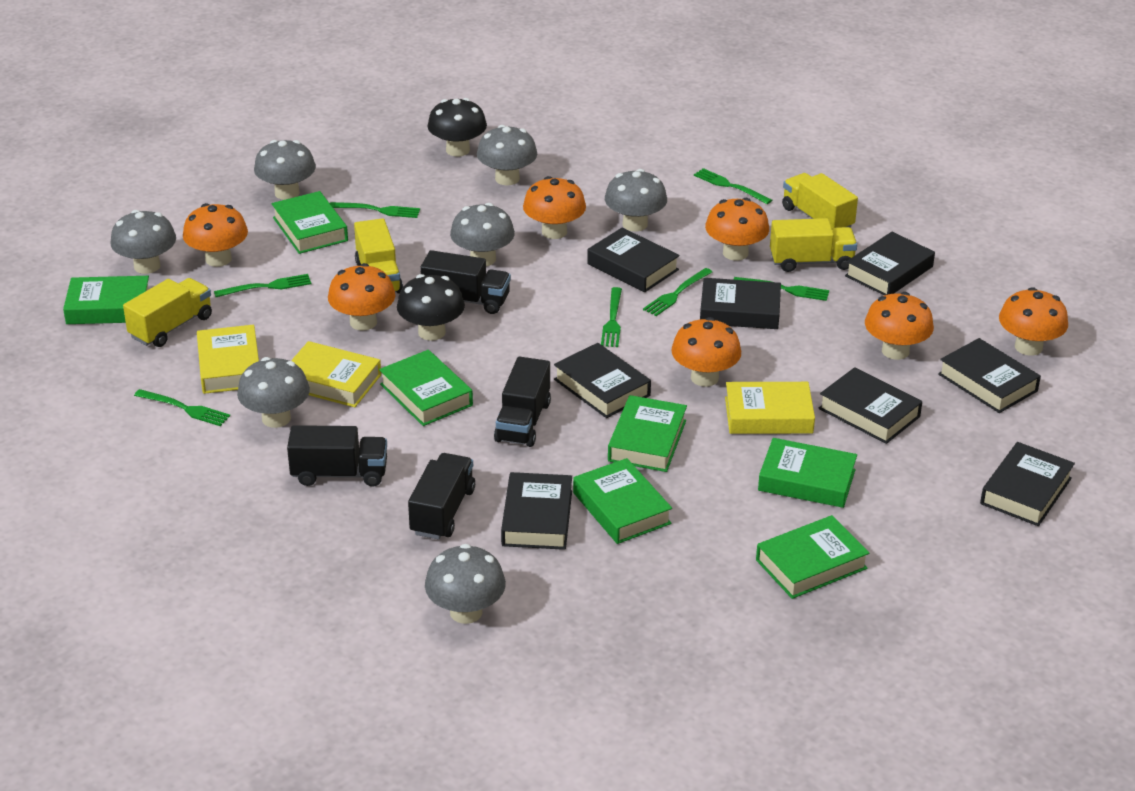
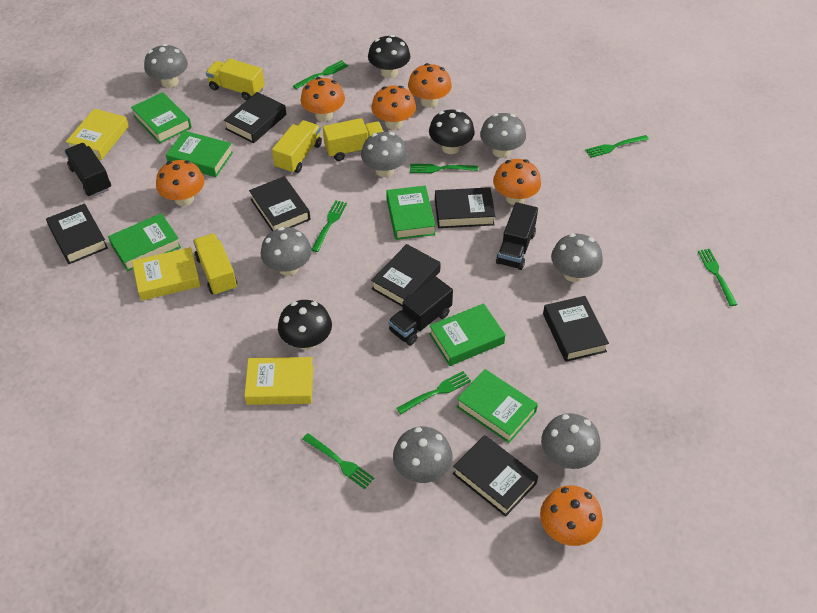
black book: [501,472,572,550] [554,343,651,418] [587,228,680,292] [700,278,781,329] [818,367,922,444] [845,232,935,296] [938,338,1041,413] [980,442,1075,526] = 8 -> [46,203,108,264] [224,92,286,143] [249,176,310,231] [371,244,441,307] [435,187,495,228] [453,435,538,517] [543,296,609,362] = 7
black mushroom: [397,274,465,341] [428,98,487,156] = 2 -> [278,300,332,350] [368,35,410,78] [429,109,475,154] = 3
black truck: [287,425,387,487] [408,453,475,540] [420,250,511,314] [494,357,551,447] = 4 -> [64,143,111,196] [388,276,453,345] [496,202,538,270] = 3
green book: [63,276,149,324] [272,191,348,254] [379,350,473,426] [573,458,672,544] [608,395,687,472] [756,515,869,599] [758,438,857,508] = 7 -> [108,213,181,271] [131,92,192,143] [166,131,233,177] [386,185,436,240] [429,303,505,366] [456,369,538,443] = 6
orange mushroom: [183,203,248,267] [328,263,395,331] [523,176,586,239] [672,317,741,387] [705,198,769,261] [865,292,934,360] [999,287,1068,356] = 7 -> [156,160,205,206] [301,77,345,122] [371,86,416,130] [408,63,452,108] [493,159,541,205] [540,485,603,546] = 6

